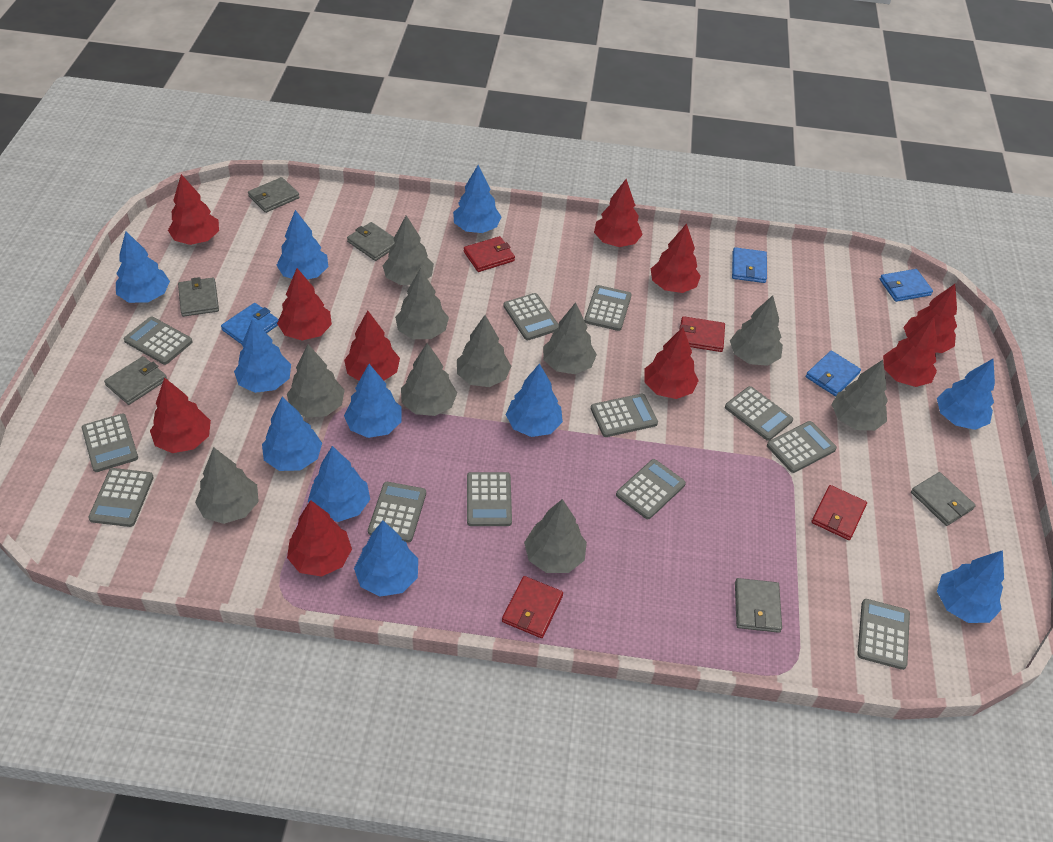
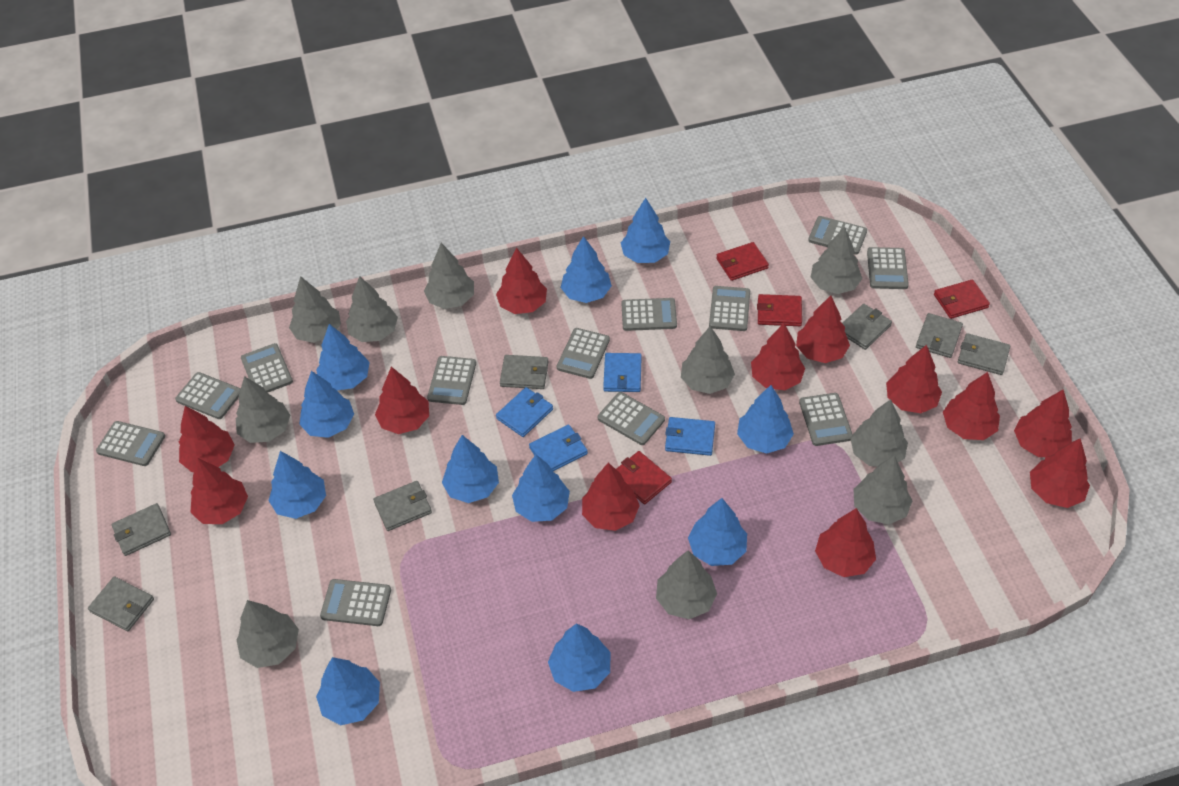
grey wallet: [104,356,167,405] [178,277,219,317] [248,177,300,213] [347,222,395,261] [735,578,782,633] [911,472,976,526] = 6 -> [88,576,154,631] [112,503,171,556] [373,481,432,531] [500,355,549,389] [842,304,892,350] [916,313,963,358] [958,333,1010,375] = 7
red tree: [150,377,211,453] [168,174,219,245] [277,268,332,340] [287,500,352,577] [344,310,400,381] [594,179,643,247] [645,327,699,399] [651,224,701,293] [883,317,937,387] [903,284,957,353] = 10 -> [179,406,235,472] [190,458,248,524] [375,367,429,434] [496,247,547,314] [582,462,640,531] [751,323,805,390] [796,295,850,363] [815,508,876,577] [886,345,942,413] [943,372,1000,440] [1014,389,1072,457] [1030,438,1090,508] = 12

